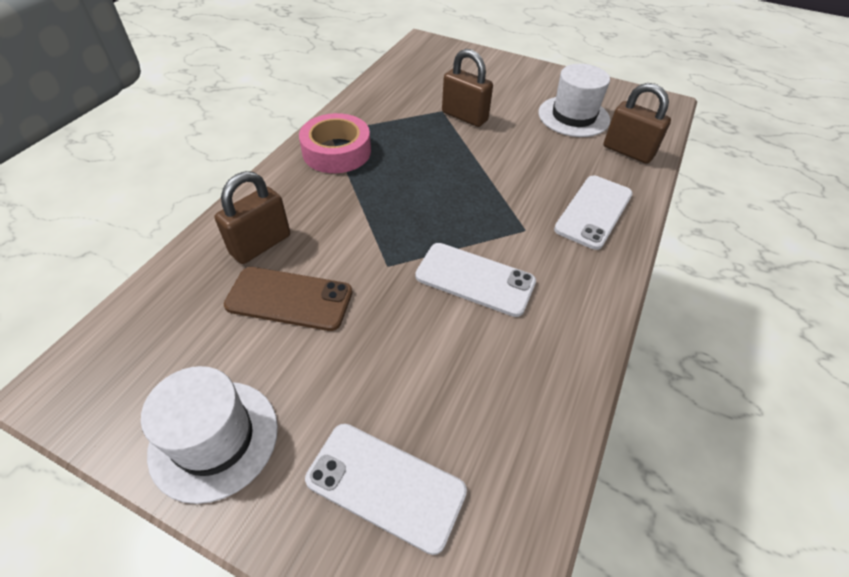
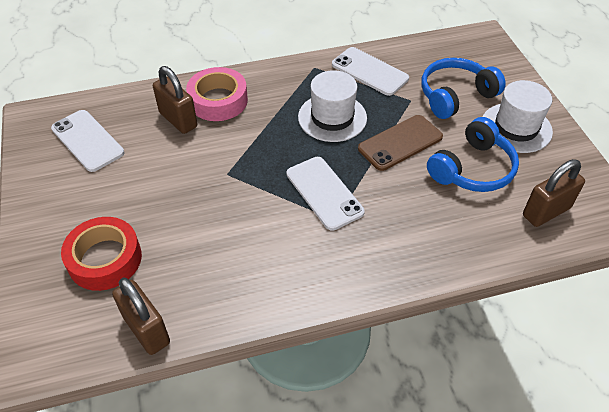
blue headphones: none = 0 -> [422,58,506,119] [427,117,519,192] = 2
red tape: none = 0 -> [61,217,142,291] = 1

